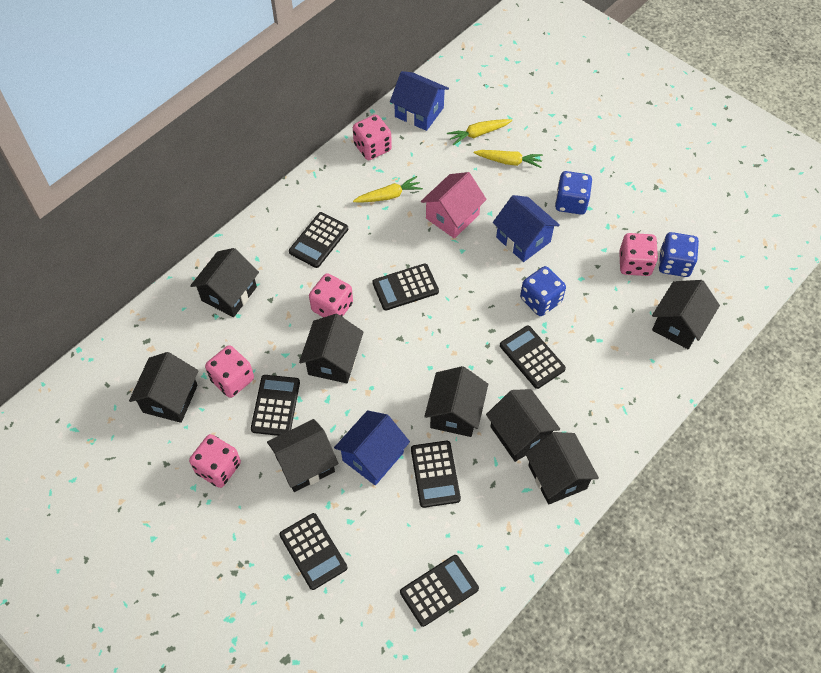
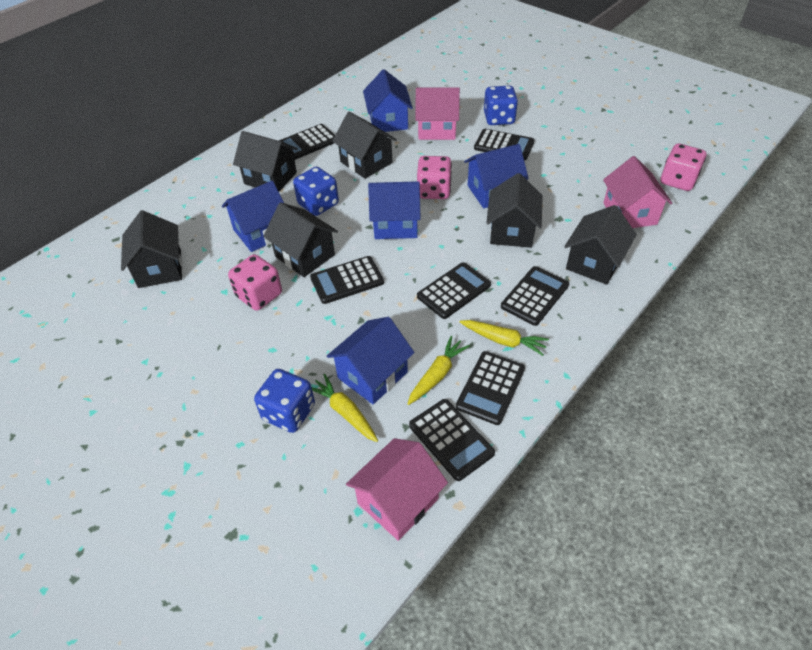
black house: [129,352,198,423] [190,248,259,317] [267,419,338,492] [299,314,363,383] [424,366,488,437] [486,389,560,462] [525,432,599,505] [652,280,720,349] = 8 -> [121,210,183,288] [233,131,298,192] [263,202,338,277] [332,112,397,179] [486,173,543,248] [564,205,637,285] = 6
blue house: [334,410,410,485] [390,71,449,131] [493,195,560,262] = 3 -> [222,181,284,252] [327,317,414,404] [363,69,413,132] [368,181,421,239] [464,144,529,208] = 5
pink dice: [189,434,241,488] [205,345,254,398] [309,273,353,317] [353,114,392,160] [619,233,658,276] = 5 -> [228,254,282,311] [417,156,452,199] [661,144,706,191] = 3
pink house: [421,172,487,239] = 1 -> [346,438,448,541] [415,88,460,140] [603,156,672,228] = 3

